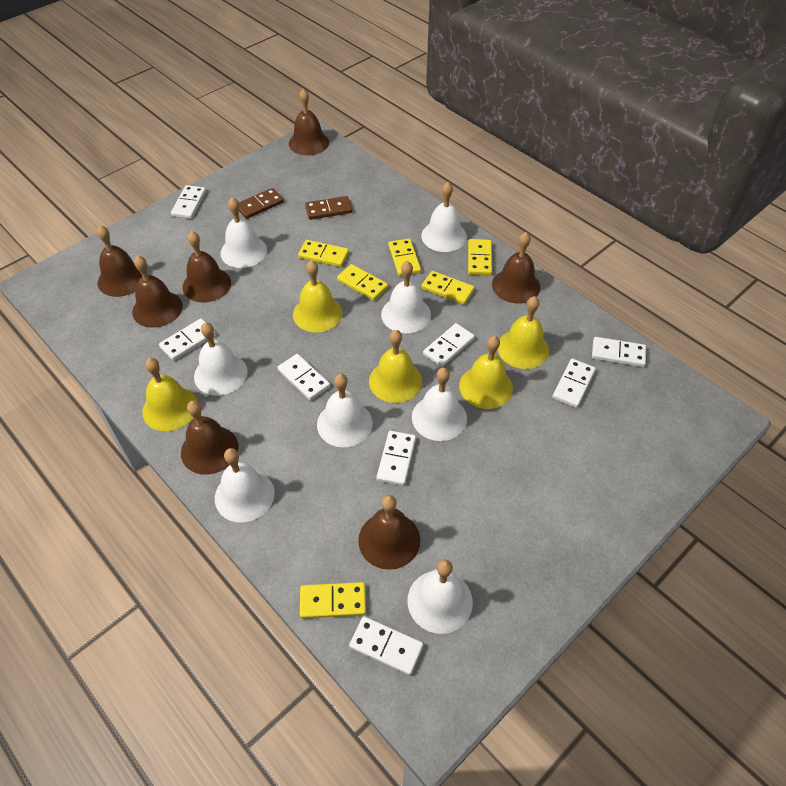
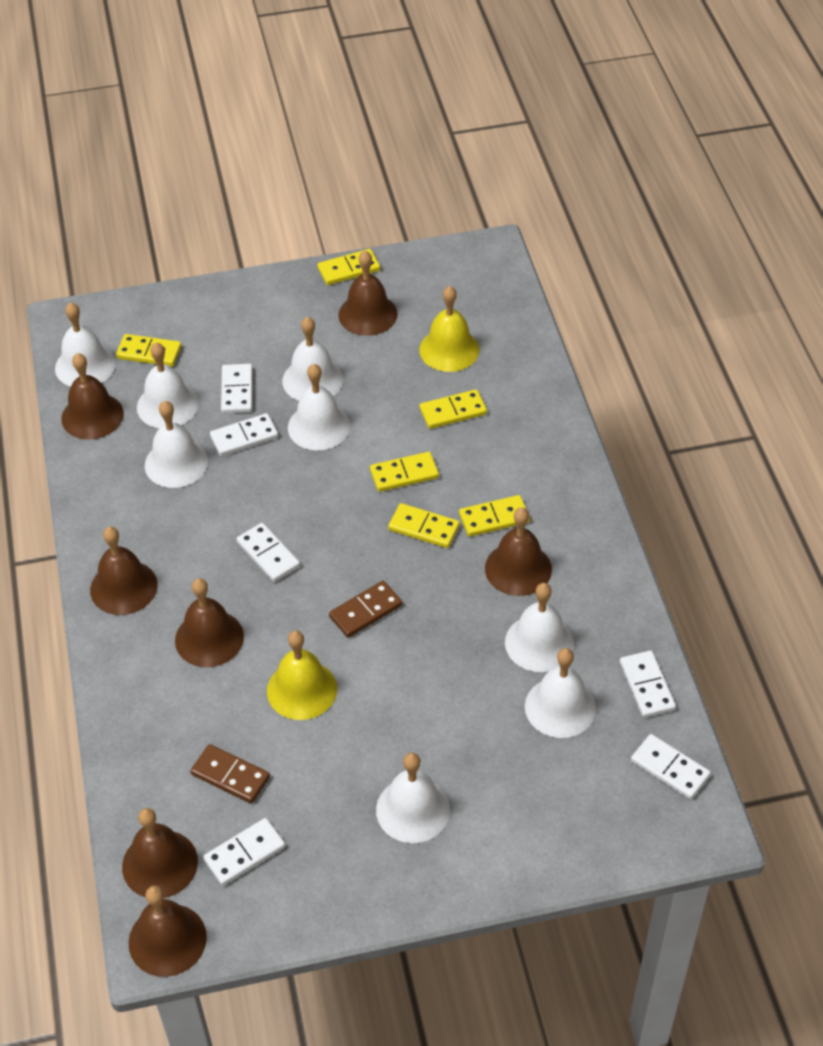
white domino: [159,319,216,361] [171,185,206,219] [277,354,330,400] [349,616,423,675] [377,431,416,486] [423,323,475,367] [552,359,596,408] [592,337,646,367] = 8 -> [203,818,285,886] [210,413,278,456] [221,364,253,413] [237,523,300,582] [620,651,676,718] [631,734,711,799] = 6
yellow bell: [142,358,198,431] [293,260,343,333] [369,330,422,403] [459,336,513,409] [498,296,549,369] = 5 -> [267,631,337,720] [419,286,480,372] = 2

